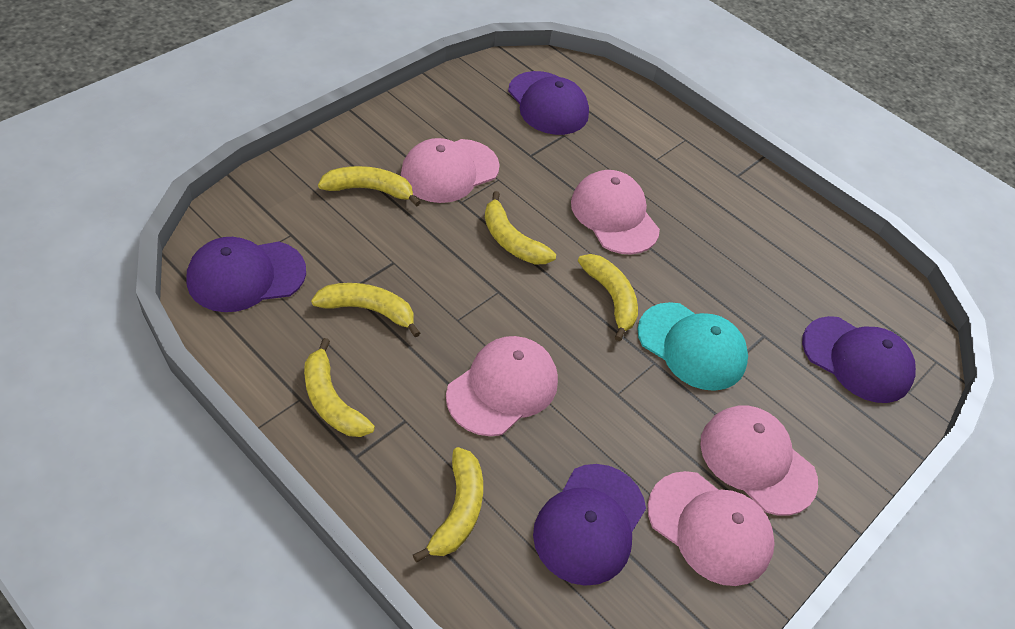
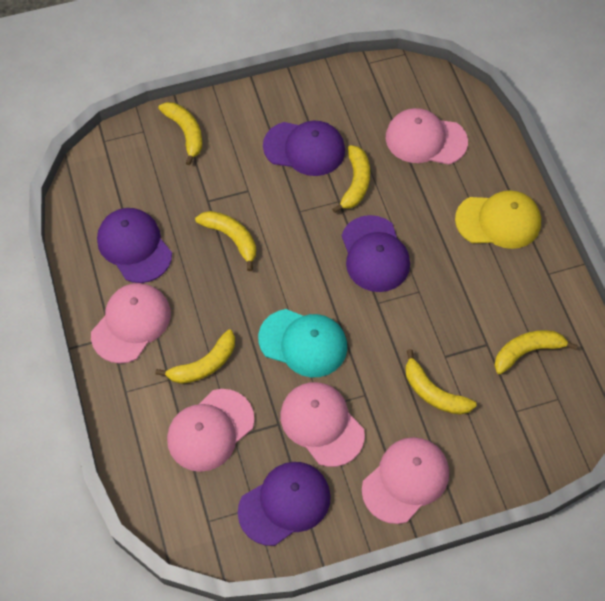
yellow cap: none = 0 -> [455,190,541,249] = 1

